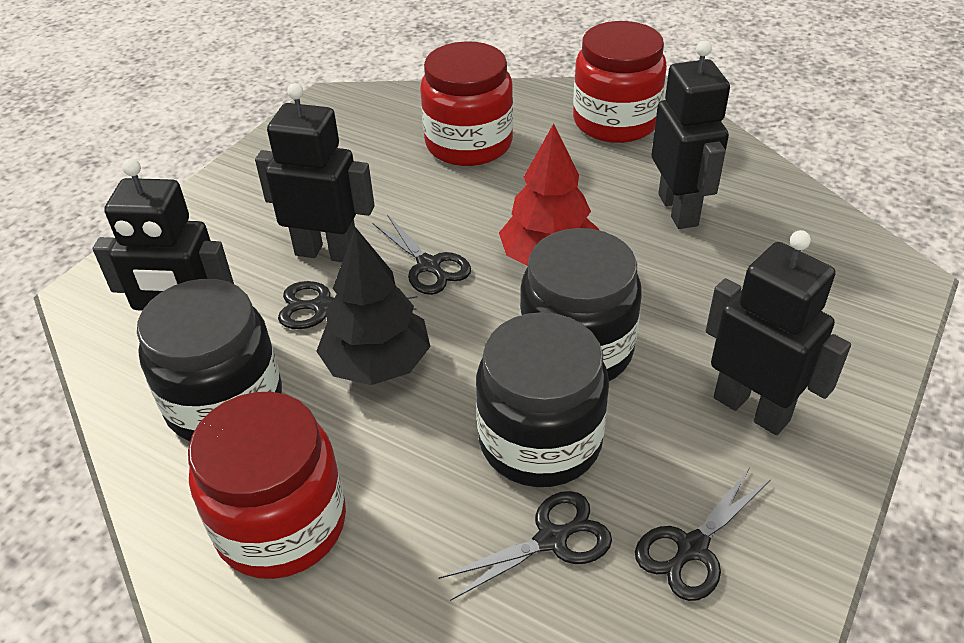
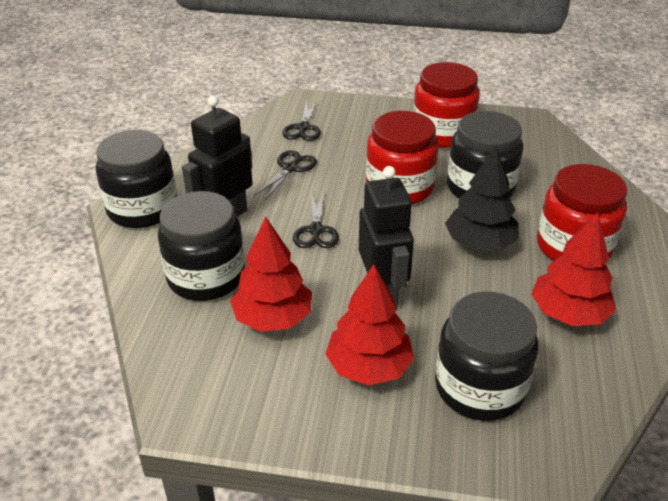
black jar: [137,279,282,441] [476,312,609,487] [520,228,642,381] = 3 -> [96,130,177,228] [158,191,245,301] [435,292,539,421] [447,111,524,198] = 4
black robot: [93,158,234,311] [255,83,375,262] [651,40,730,229] [706,230,851,435] = 4 -> [182,96,252,217] [359,166,414,309] = 2
black scissors: [278,281,418,329] [373,215,471,295] [439,491,612,601] [635,467,771,601] = 4 -> [254,150,317,200] [282,100,321,141] [293,191,339,248] = 3
red tree: [499,123,599,266] = 1 -> [230,217,312,332] [325,265,414,386] [531,212,616,326] = 3

